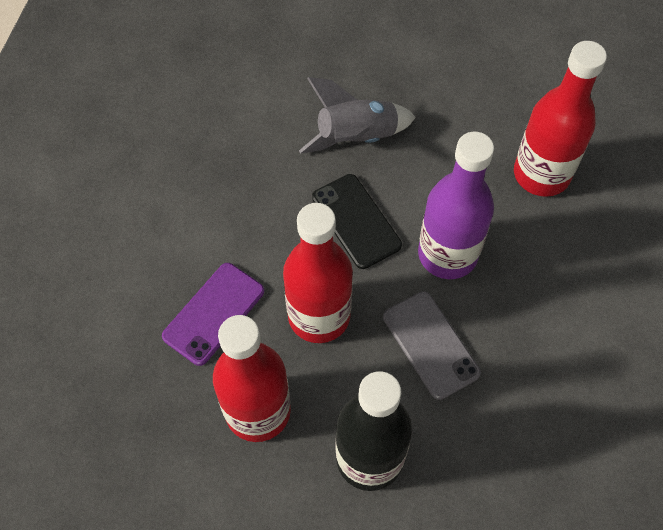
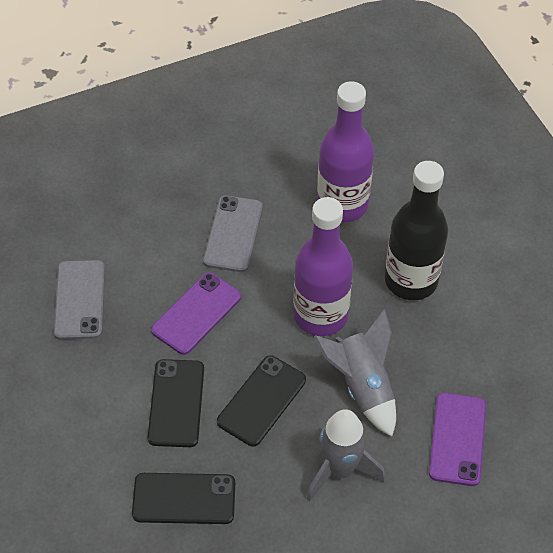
black phone: [312,174,402,269] = 1 -> [132,473,235,524] [148,359,204,447] [217,355,306,447] = 3
grey phone: [383,291,481,400] = 1 -> [54,260,105,340] [203,195,263,272] = 2
grey rocket: [299,77,416,154] = 1 -> [307,409,385,501] [314,309,396,437] = 2
purple bottle: [418,132,494,279] = 1 -> [293,197,353,336] [317,81,374,222] = 2
purple phone: [162,263,264,366] = 1 -> [151,272,241,355] [429,393,486,486] = 2
red bottle: [213,315,291,442] [283,203,353,343] [514,41,607,197] = 3 -> none = 0

